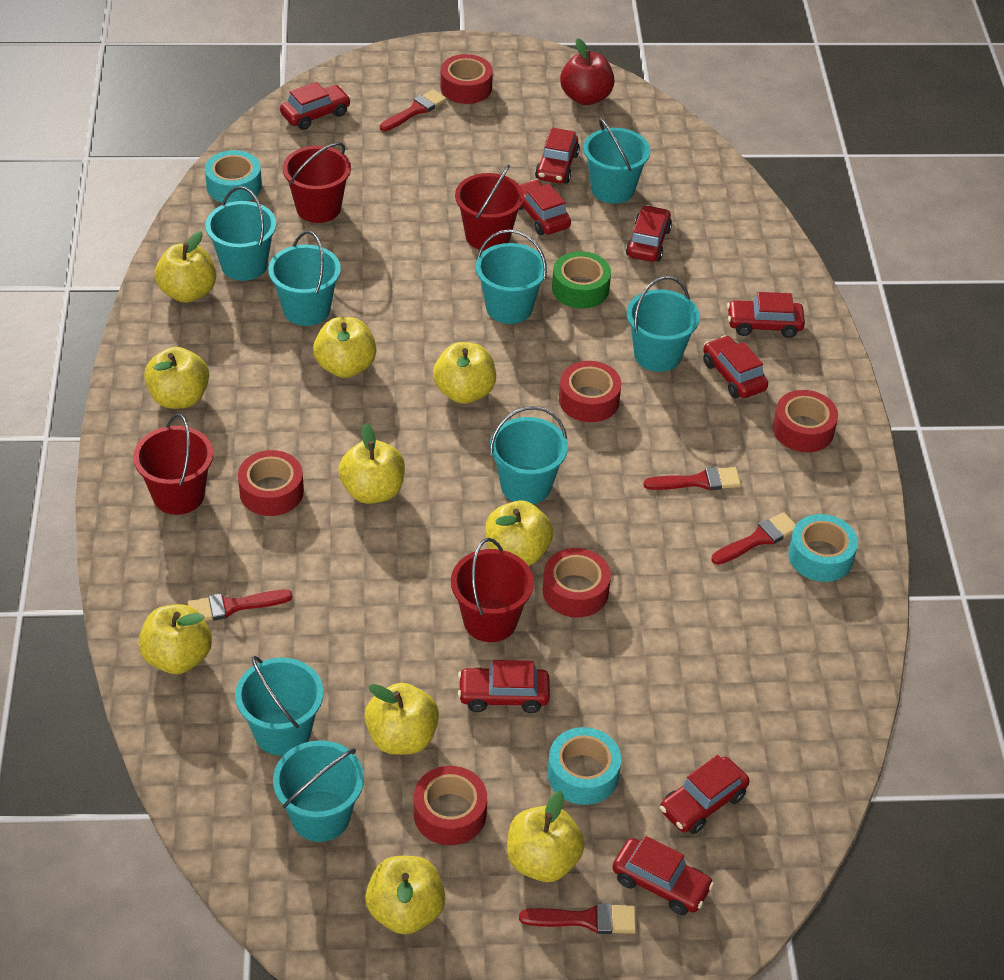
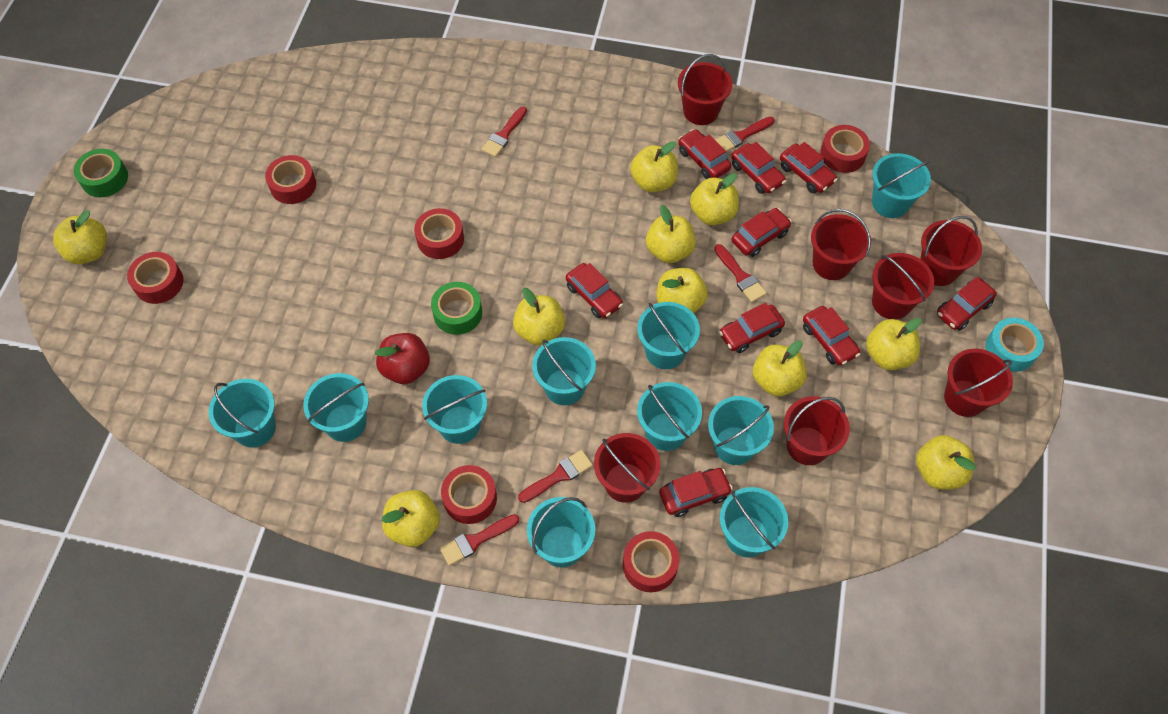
green tape: [552,251,611,308] = 1 -> [74,149,128,197] [431,282,482,335] = 2
red bucket: [133,414,213,515] [283,142,351,223] [451,538,534,642] [455,164,524,251] = 4 -> [594,433,660,503] [678,54,733,125] [784,396,850,465] [811,209,871,280] [872,253,934,319] [920,216,982,286] [944,349,1013,417] = 7
turquoise bucket: [205,186,276,281] [235,655,323,756] [268,231,341,326] [273,740,364,842] [476,229,547,324] [490,406,568,504] [583,118,650,204] [627,276,700,372] = 8 -> [209,379,276,447] [303,373,369,442] [422,375,487,444] [527,497,595,568] [532,337,596,405] [637,302,700,369] [637,382,702,451] [708,396,774,465] [720,487,788,558] [872,153,931,218] = 10
turquoise tape: [205,150,262,203] [548,727,621,805] [788,514,858,582] = 3 -> [985,318,1044,372] = 1

